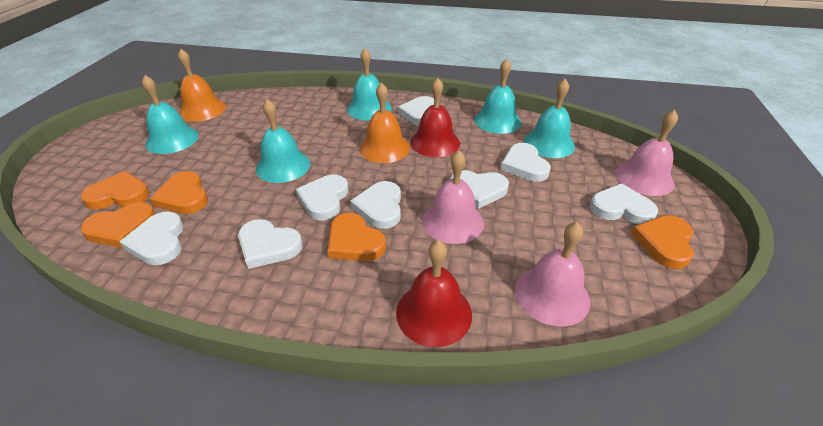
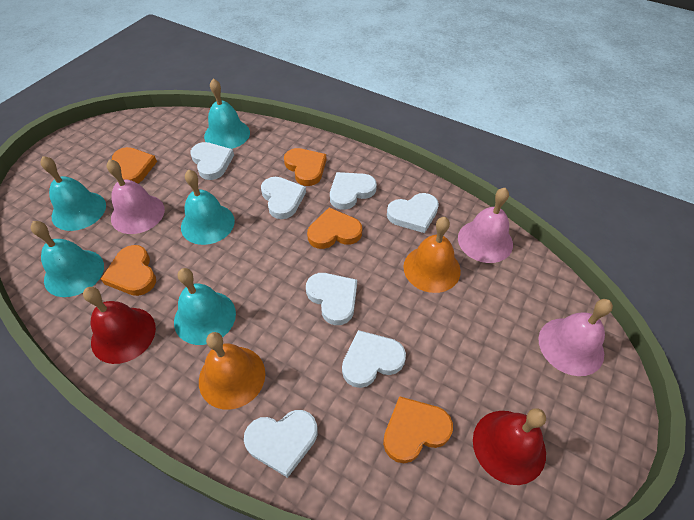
white heart: [120,212,184,265] [238,219,302,269] [296,175,348,220] [350,181,401,229] [398,96,434,126] [450,170,509,209] [500,143,551,182] [590,183,658,225] = 8 -> [190,142,234,180] [244,410,318,478] [261,177,306,219] [306,273,357,325] [330,172,377,210] [342,330,406,388] [387,193,439,233] = 7

